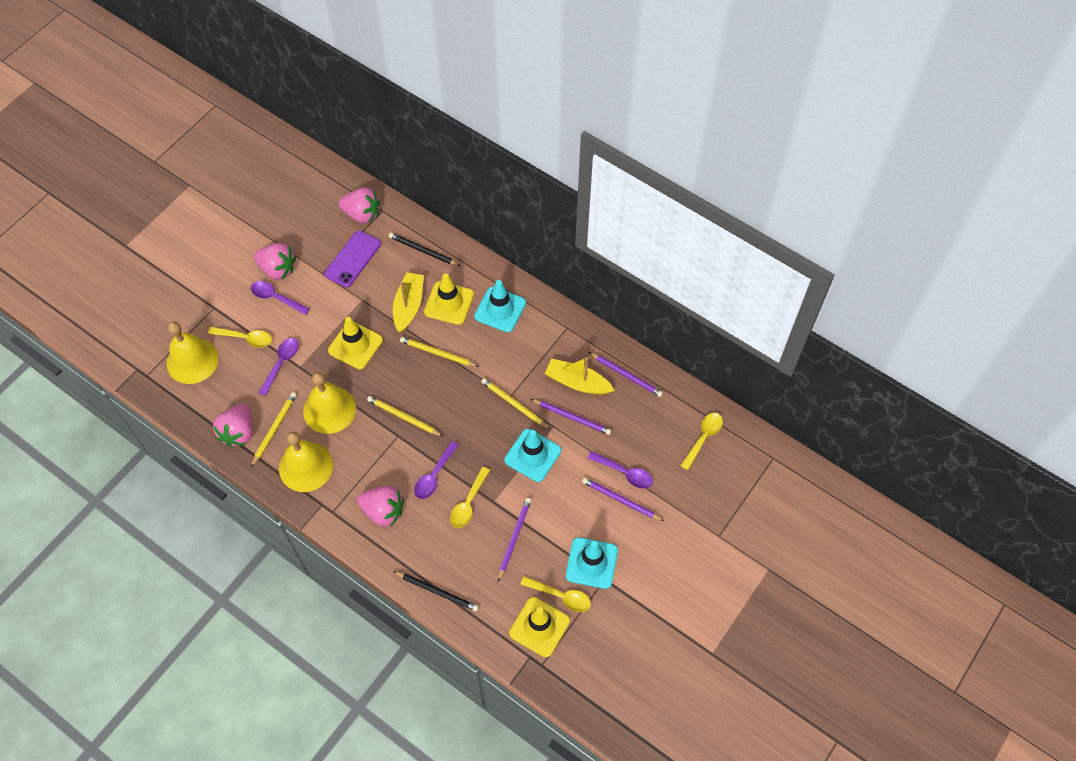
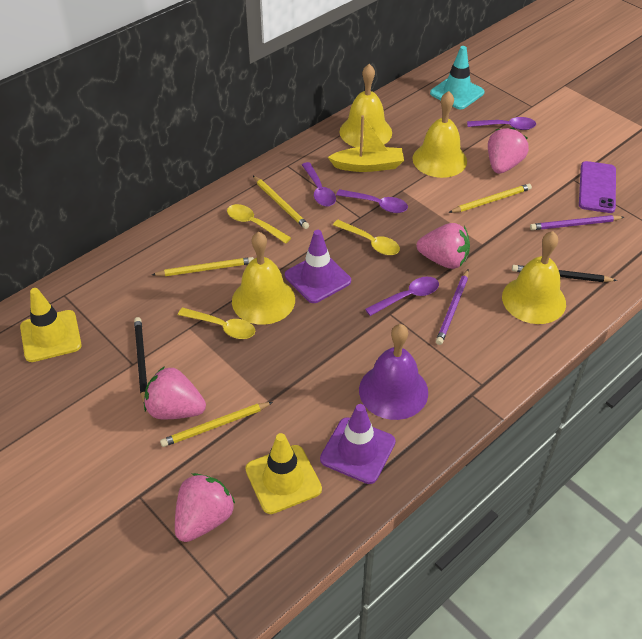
purple bell: none = 0 -> [359,324,428,420] = 1
purple pencil: [498,498,531,582] [531,399,611,435] [582,478,664,521] [589,352,663,397] = 4 -> [436,269,469,345] [530,215,624,230] = 2
purple traffic cone: none = 0 -> [285,230,351,303] [320,404,395,484] = 2
turquoise traffic cone: [474,280,526,332] [504,429,561,482] [566,537,618,589] = 3 -> [430,46,485,109] = 1
yellow bell: [167,321,219,384] [279,431,333,492] [303,372,356,434] = 3 -> [232,232,295,325] [340,64,392,147] [412,91,467,178] [502,231,566,324] = 4
yellow boat: [393,272,424,333] [545,357,615,395] = 2 -> [328,115,404,172] = 1
yellow spoon: [208,327,272,348] [450,467,490,528] [520,576,591,612] [680,413,723,470] = 4 -> [178,308,255,339] [227,204,291,244] [333,220,400,255] = 3
yellow traffic cone: [328,317,383,369] [424,273,474,325] [509,597,570,657] = 3 -> [20,288,82,362] [245,433,322,514] = 2

